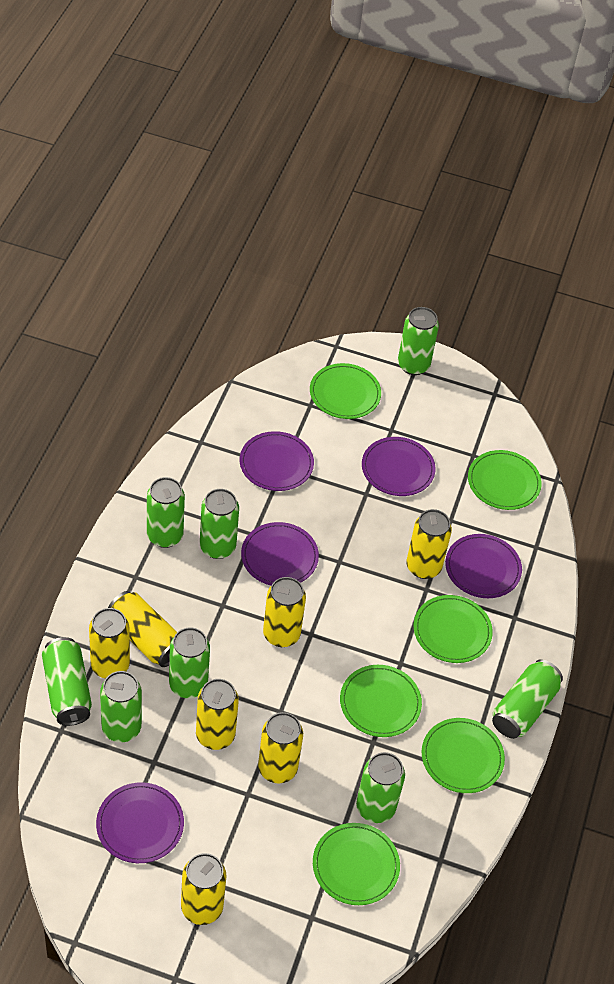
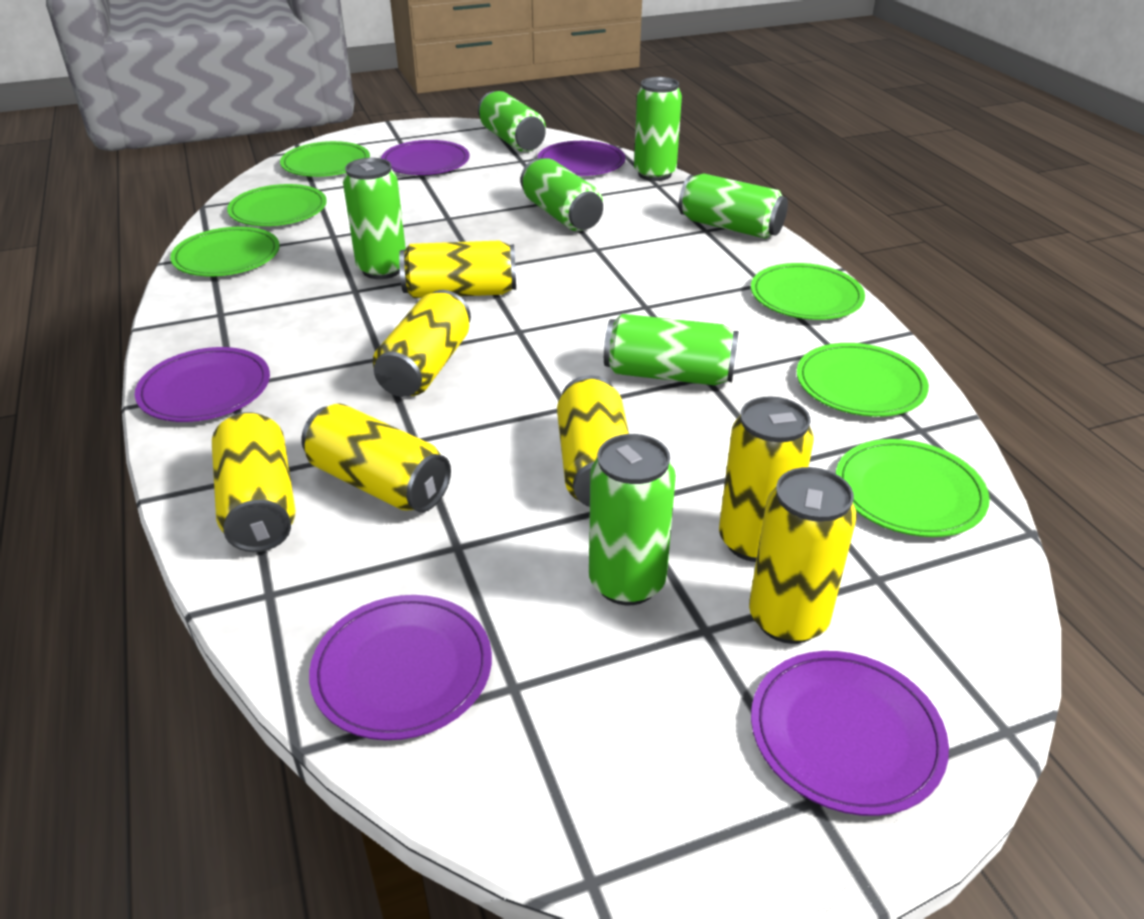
green can: [42,637,92,726] [100,671,142,742] [147,477,185,548] [169,627,210,698] [200,489,239,559] [356,752,405,823] [398,307,439,375] [492,659,563,739] = 8 -> [343,158,406,279] [478,91,546,152] [521,158,603,231] [589,434,676,605] [604,314,739,385] [634,77,682,181] [679,173,788,239] = 7

